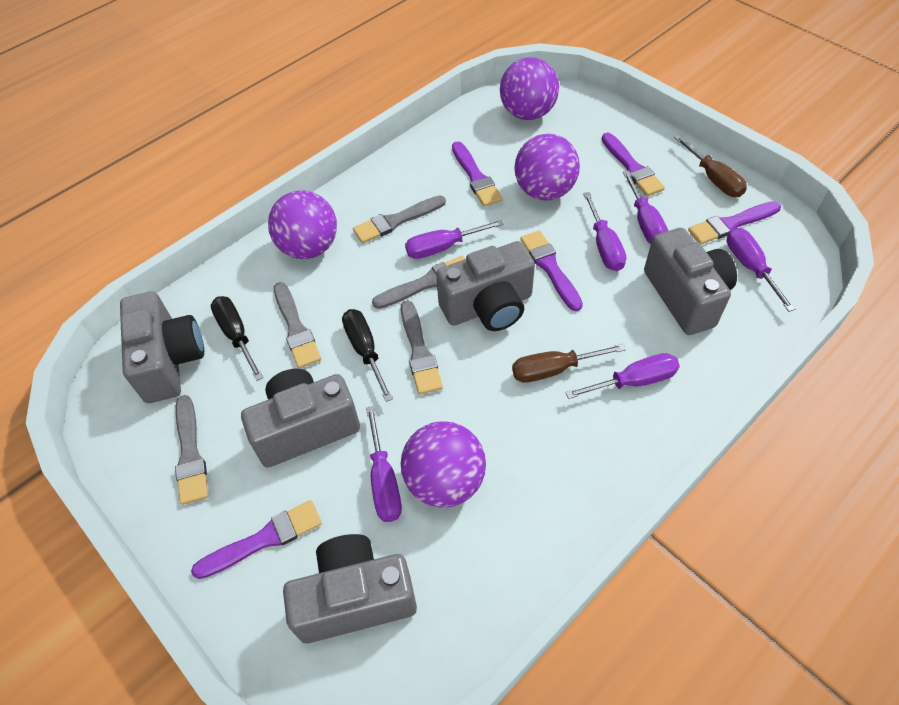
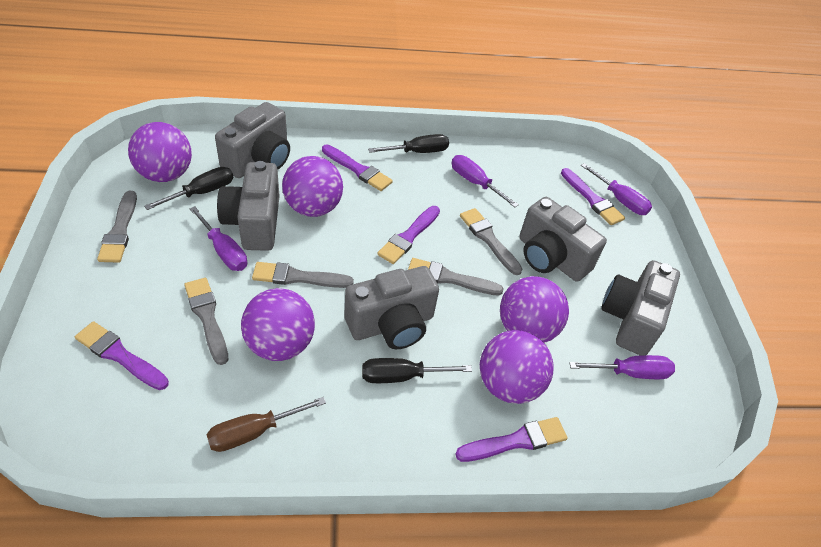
black screwdriver: [210,296,263,381] [342,309,393,402] = 2 -> [144,167,233,210] [362,358,472,383] [368,134,449,153] = 3
brown screwdriver: [512,344,626,383] [674,135,747,197] = 2 -> [206,397,326,452] = 1
purple ball: [268,191,337,259] [401,421,486,508] [500,58,559,120] [514,134,580,200] = 4 -> [128,122,192,182] [241,288,315,361] [282,156,343,217] [480,330,554,404] [500,276,569,343] = 5
purple screwdriver: [366,406,402,522] [405,219,504,259] [565,353,680,399] [583,192,626,271] [623,171,668,244] [727,227,795,312] = 6 -> [190,206,247,271] [452,155,519,207] [569,355,675,379] [581,163,652,215] = 4

